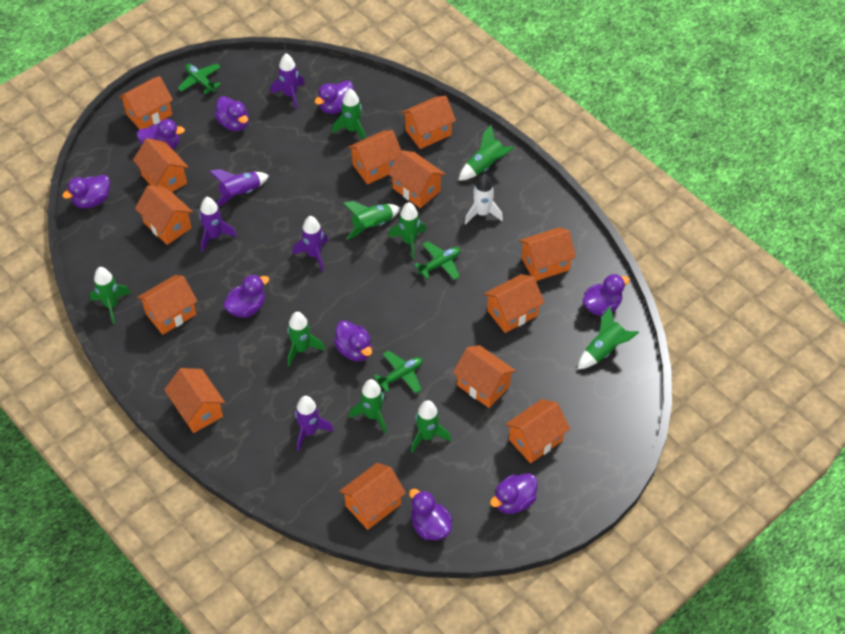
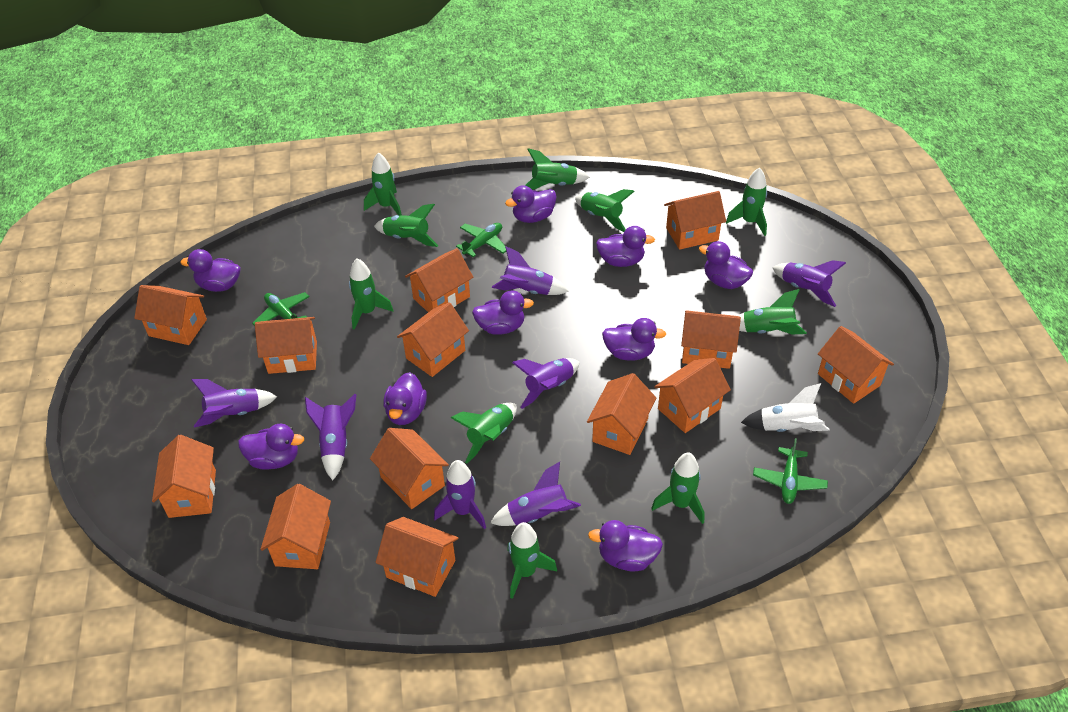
green rocket: [90,267,131,324] [287,312,325,367] [332,89,366,140] [343,201,401,240] [349,379,387,433] [388,202,426,259] [411,400,451,453] [458,125,515,181] [578,306,639,369] = 9 -> [349,258,393,330] [364,152,402,216] [374,204,438,247] [451,403,517,463] [507,522,557,599] [525,148,590,190] [575,189,635,232] [651,453,704,524] [726,167,767,236] [737,289,807,334] = 10
purple rocket: [199,197,237,252] [209,169,269,206] [270,54,305,110] [292,216,328,272] [295,396,334,451] = 5 -> [191,379,277,427] [305,394,356,480] [434,460,486,529] [490,462,581,526] [492,246,569,295] [512,358,579,409] [772,260,846,307] = 7

